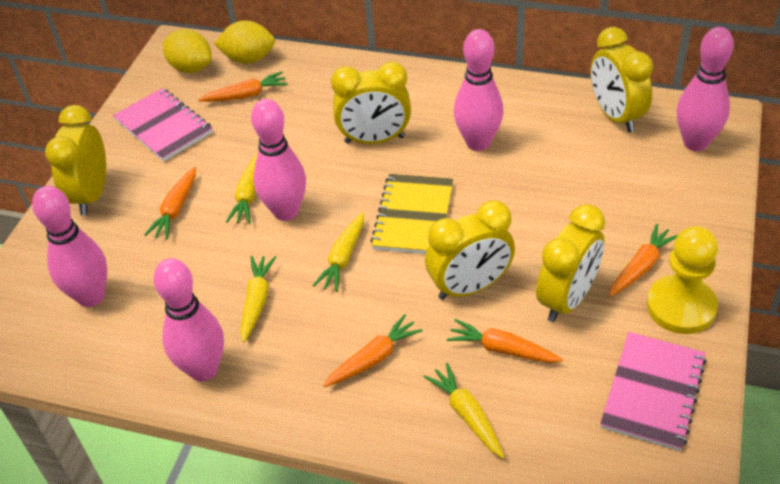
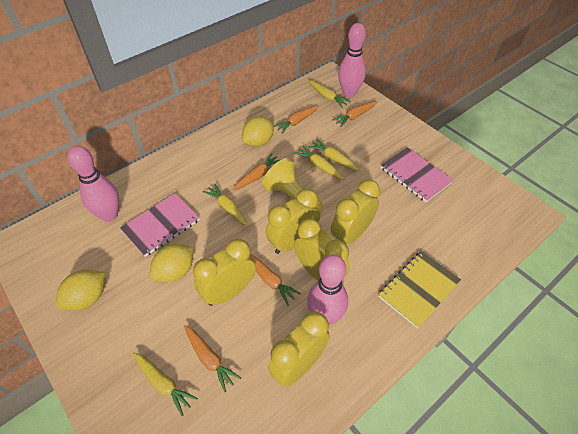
pink bowling pin: [32,186,107,307] [153,258,224,382] [251,99,306,221] [454,29,503,151] [677,27,734,151] = 5 -> [67,146,119,222] [307,254,348,325] [338,23,366,97] = 3
yellow carrot: [226,153,258,224] [240,256,276,343] [312,212,364,292] [424,363,505,458] = 4 -> [133,353,198,416] [203,183,249,226] [294,146,345,180] [308,80,351,108] [308,139,360,171] = 5
yellow lemon: [163,29,212,73] [214,20,275,64] = 2 -> [56,270,106,311] [150,244,194,282] [242,116,274,147] = 3

